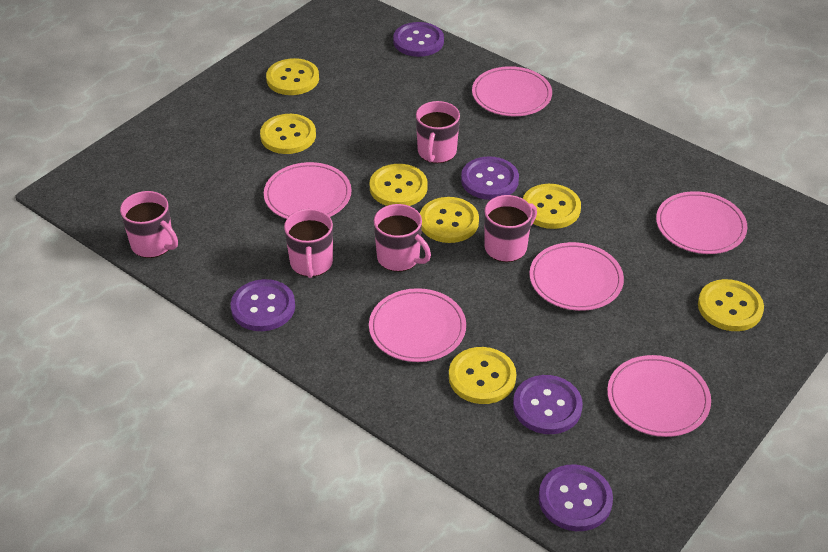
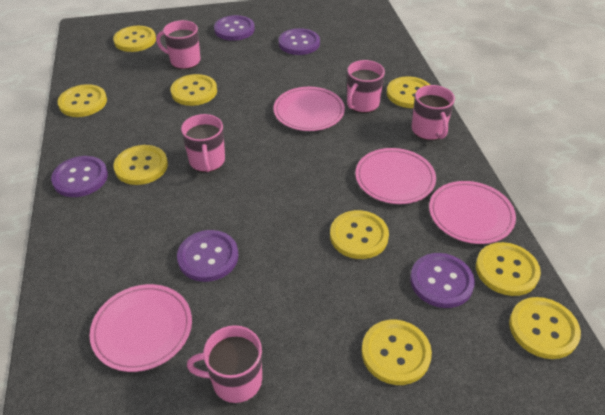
pink plate: [264,162,351,219] [369,288,466,362] [472,66,552,116] [529,242,624,311] [607,355,711,437] [656,191,747,254] = 6 -> [89,284,192,372] [273,87,345,131] [355,148,436,204] [429,181,516,244] = 4
yellow button: [260,114,316,154] [266,58,319,95] [370,164,428,206] [420,197,479,243] [449,347,516,404] [522,184,581,229] [698,279,764,331] = 7 -> [57,84,107,117] [113,26,156,52] [113,145,168,185] [171,74,217,106] [330,210,389,259] [362,320,432,385] [387,76,430,108] [476,242,541,296] [509,297,581,359] = 9

